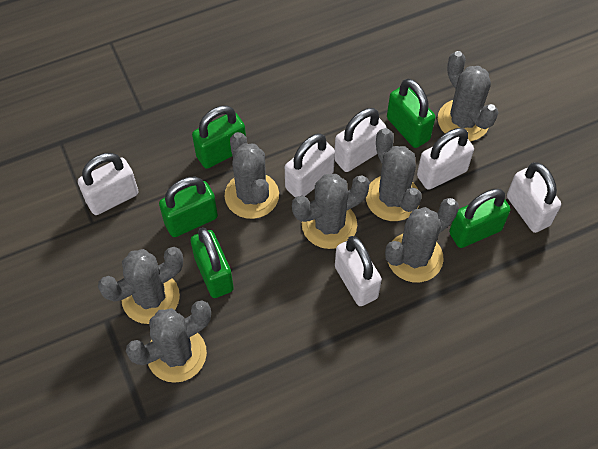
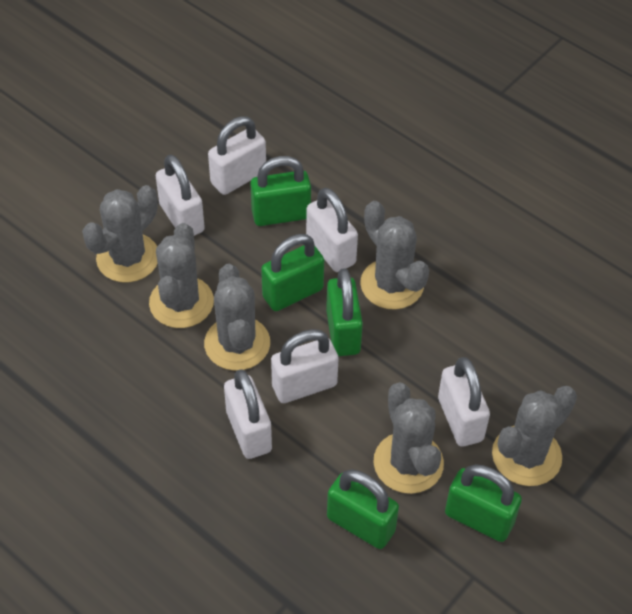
grey cactus: [98,247,183,324] [126,301,211,383] [225,132,279,219] [292,174,370,249] [366,128,422,221] [385,198,459,282] [438,51,499,141] = 7 -> [82,185,158,282] [149,223,214,328] [204,264,270,371] [360,201,429,310] [373,382,444,494] [492,386,577,486] = 6

